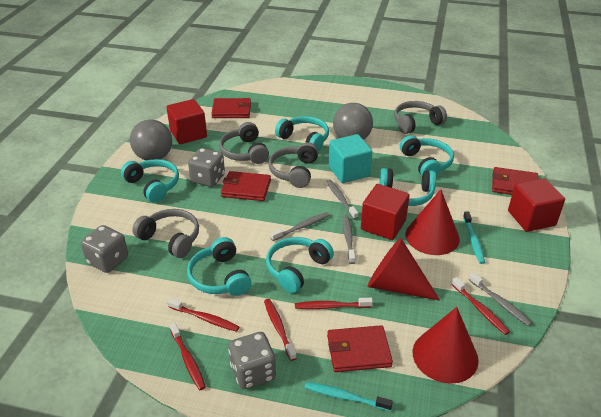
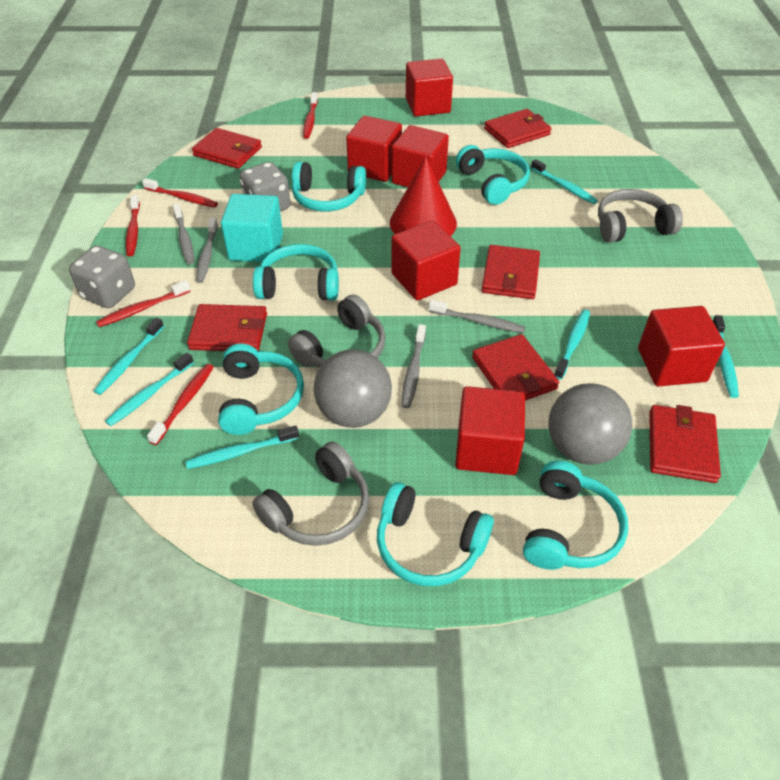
grey dice: [81,225,128,273] [188,148,225,187] [228,332,276,389] = 3 -> [69,245,135,308] [239,162,290,211] = 2
grey headphones: [132,209,199,258] [219,122,269,164] [268,142,319,188] [394,101,447,134] = 4 -> [252,441,369,546] [288,294,385,368] [598,189,683,243] = 3
red cone: [368,238,440,301] [405,189,460,255] [413,307,479,384] = 3 -> [390,156,457,236] = 1
red cube: [166,99,207,144] [361,184,410,240] [508,178,565,232] = 3 -> [346,116,402,182] [392,125,449,187] [392,220,461,301] [406,59,453,117] [455,386,525,475] [638,306,725,387] = 6
red wallet: [211,98,251,118] [221,171,271,201] [327,325,393,372] [492,167,539,195] = 4 -> [187,304,267,351] [192,128,262,169] [472,334,559,400] [482,245,540,299] [484,109,552,148] [649,405,721,483] = 6
turquoise toothbrush: [304,382,393,411] [463,211,485,264] = 2 -> [94,318,164,395] [105,353,194,426] [185,425,299,469] [531,159,598,204] [554,309,590,380] [713,315,739,398] = 6

